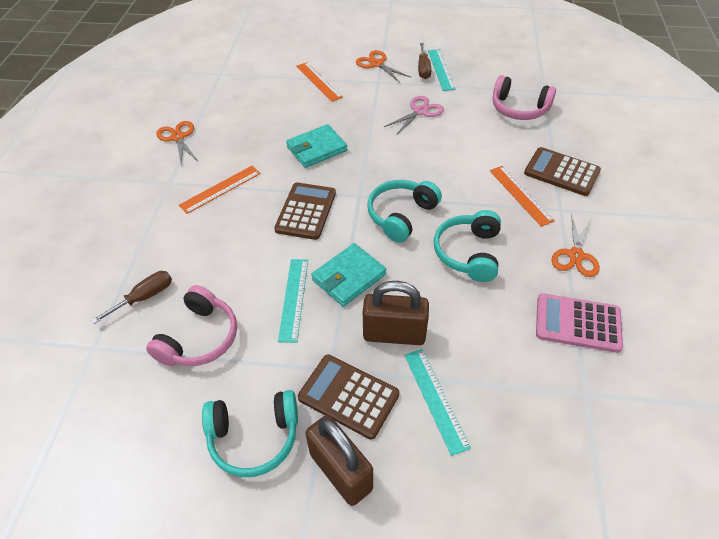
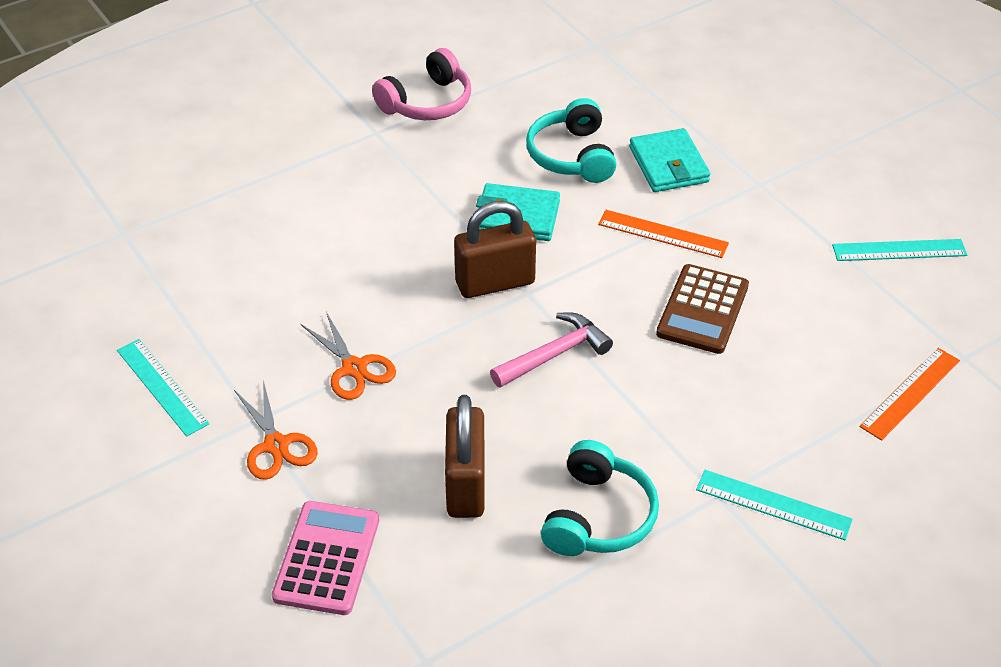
brown calculator: [274,182,336,240] [298,354,399,440] [524,147,601,196] = 3 -> [656,264,749,354] = 1
brown screwdriver: [91,271,172,324] [418,43,431,79] = 2 -> none = 0
orange ruler: [179,166,261,214] [296,62,343,102] [490,166,555,227] = 3 -> [598,210,729,258] [859,348,960,441] = 2
orange scissors: [156,121,199,163] [356,50,410,83] [552,214,600,277] = 3 -> [234,380,318,480] [301,312,396,400] = 2
pink hammer: none = 0 -> [490,312,613,388] = 1
pink headphones: [146,285,237,366] [492,75,556,120] = 2 -> [372,48,471,120] = 1
pink scissors: [384,96,444,135] = 1 -> none = 0
turquoise headphones: [202,390,298,477] [367,180,442,243] [434,210,501,282] = 3 -> [526,98,616,183] [541,440,659,556] = 2

